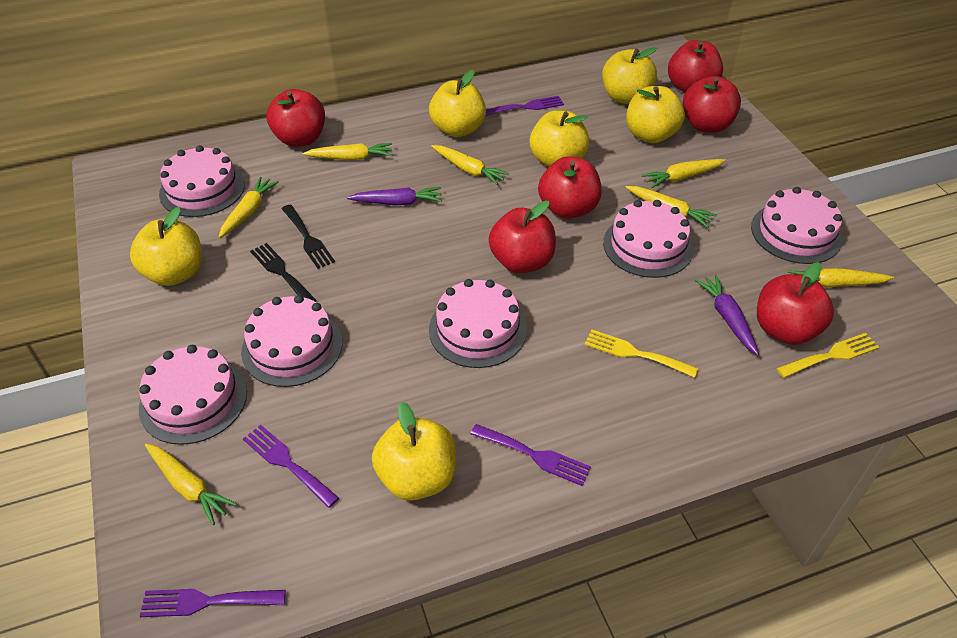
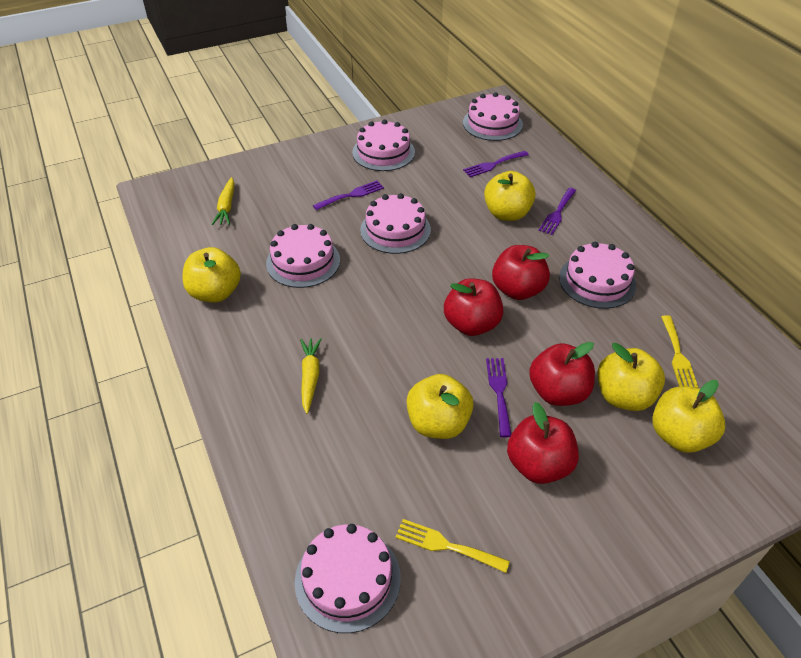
black fork: [250,243,317,302] [282,204,335,269] = 2 -> none = 0
purple carrot: [347,187,442,205] [695,275,759,355] = 2 -> none = 0
red apple: [266,89,325,147] [489,201,556,273] [538,156,602,219] [668,40,723,93] [682,76,741,133] [757,262,834,345] = 6 -> [444,278,503,336] [492,245,550,300] [507,402,579,484] [529,342,595,406] = 4
yellow apple: [130,207,202,286] [372,402,456,501] [429,70,486,137] [530,110,590,167] [602,47,657,104] [626,86,685,143] = 6 -> [182,247,241,302] [407,374,474,439] [484,171,536,221] [597,343,665,411] [652,380,725,453] = 5
yellow carrot: [145,444,237,525] [218,177,279,239] [303,143,392,160] [431,145,509,185] [626,186,717,228] [642,159,726,188] [787,268,894,288] = 7 -> [212,177,234,225] [300,338,321,414] = 2

